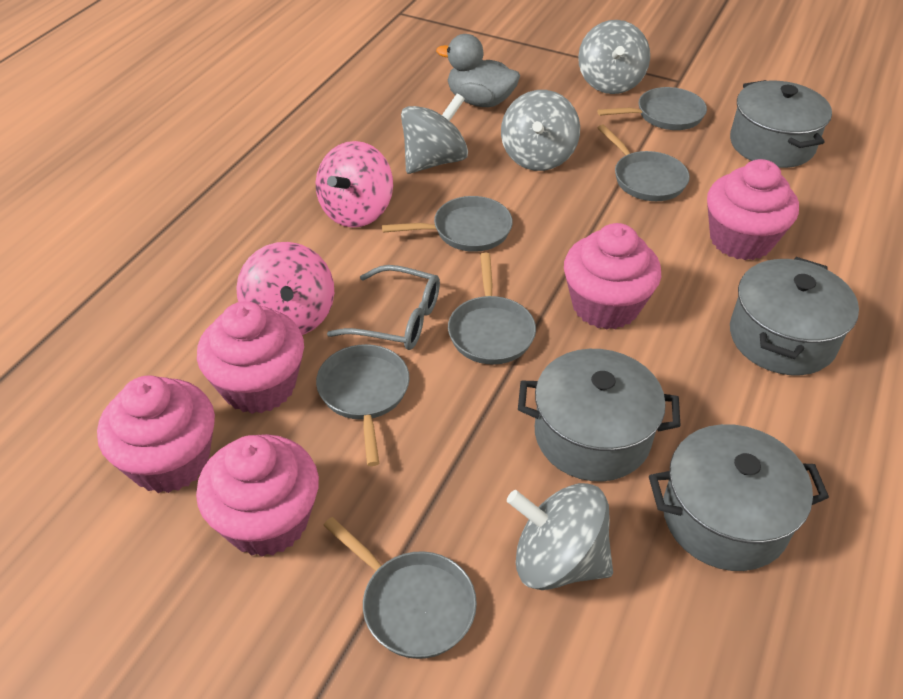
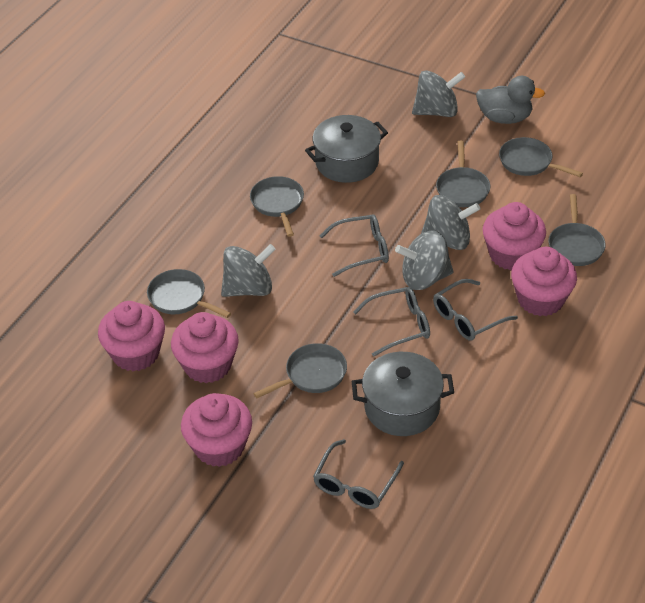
grey glasses: [327,265,440,350] = 1 -> [313,439,404,509] [320,214,389,277] [353,287,430,357] [433,279,518,341] = 4
grey pot: [518,349,681,482] [649,424,829,571] [730,80,832,168] [730,257,859,375] = 4 -> [305,115,388,183] [352,352,454,436] = 2
pink spinning top: [236,242,334,335] [316,141,393,227] = 2 -> none = 0

